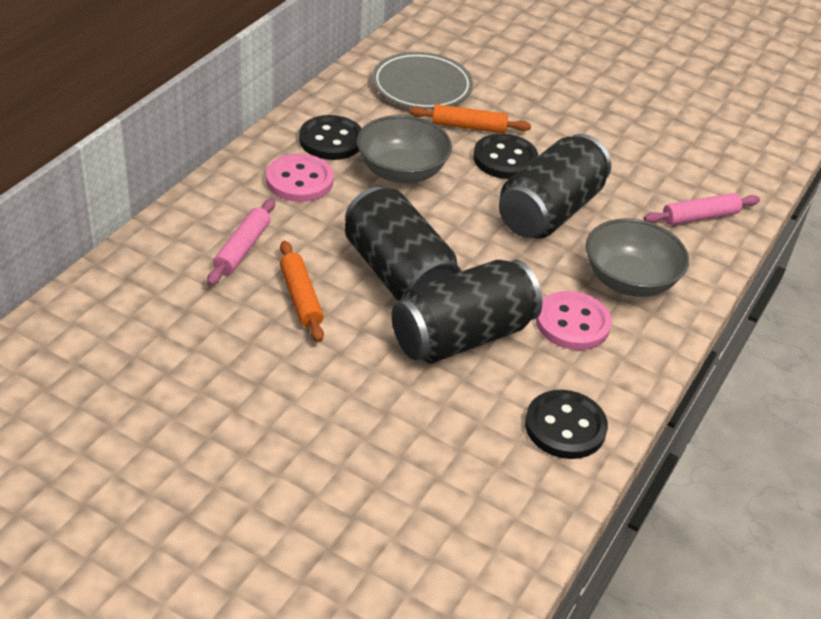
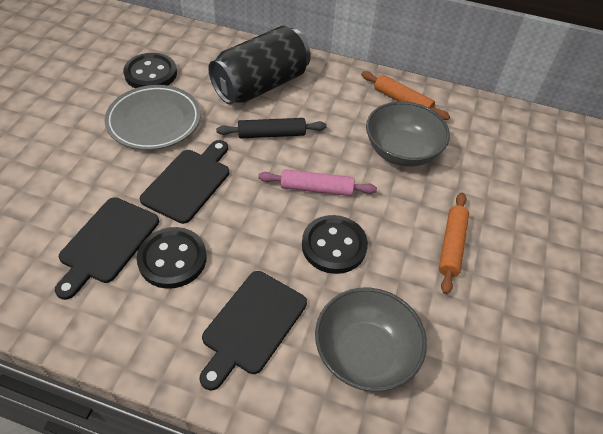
black can: [345,187,461,301] [392,260,542,364] [499,134,611,238] = 3 -> [208,26,311,104] = 1
black cutting board: none = 0 -> [55,197,159,300] [140,140,229,224] [200,271,307,390] = 3
black rolling pin: none = 0 -> [216,118,327,138] = 1
pink button: [266,154,334,202] [536,291,612,350] = 2 -> none = 0
pink rolling pin: [207,198,275,286] [644,193,760,225] = 2 -> [258,169,377,196] = 1

